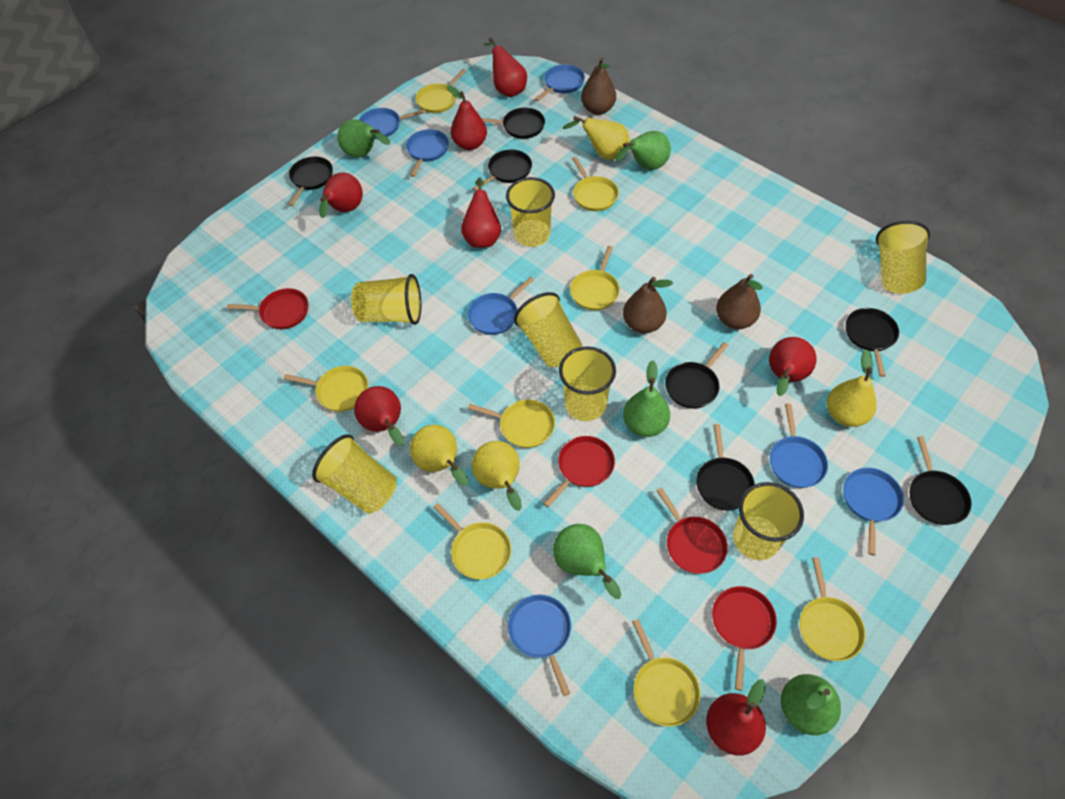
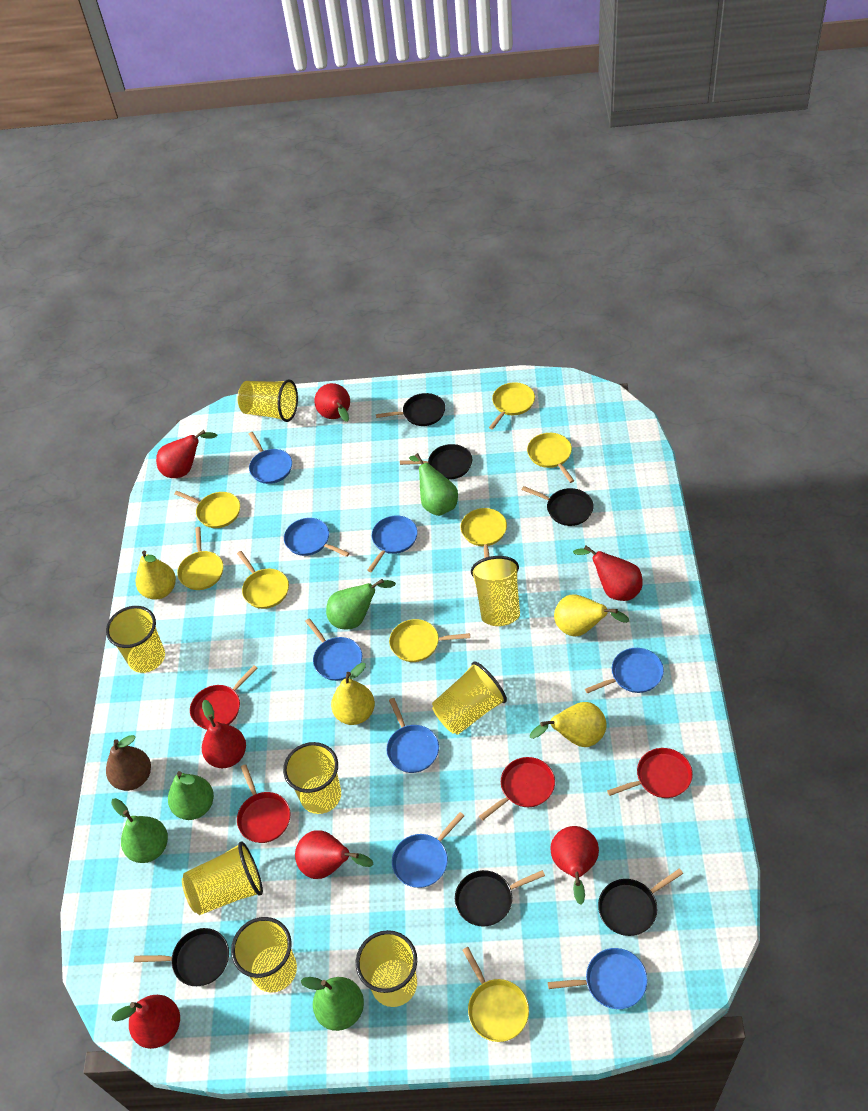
black pan: [288,156,333,206] [472,149,532,191] [482,108,545,139] [665,342,728,409] [696,424,755,511] [846,308,899,377] [910,436,972,525] = 7 -> [134,928,229,986] [376,393,445,426] [400,444,472,479] [455,870,545,927] [522,486,594,526] [598,868,683,936] = 6
blue pan: [359,108,426,139] [406,129,449,177] [468,277,534,335] [508,594,571,696] [535,64,585,101] [770,403,828,488] [843,468,904,555] = 7 -> [249,432,292,484] [284,518,350,557] [305,618,362,681] [367,515,418,572] [386,698,439,773] [392,812,464,888] [548,948,648,1009] [585,648,664,694] = 8
brown pear: [581,58,616,115] [623,277,673,333] [716,274,763,329] = 3 -> [106,735,151,791] = 1
yellow cup: [312,434,397,514] [351,274,421,325] [506,177,555,247] [514,292,582,367] [559,346,616,421] [733,482,804,560] [876,221,930,294] = 7 -> [106,606,165,673] [182,842,263,915] [231,917,297,992] [238,379,298,422] [283,742,341,814] [356,930,417,1007] [432,662,507,735] [471,556,520,626] = 8

